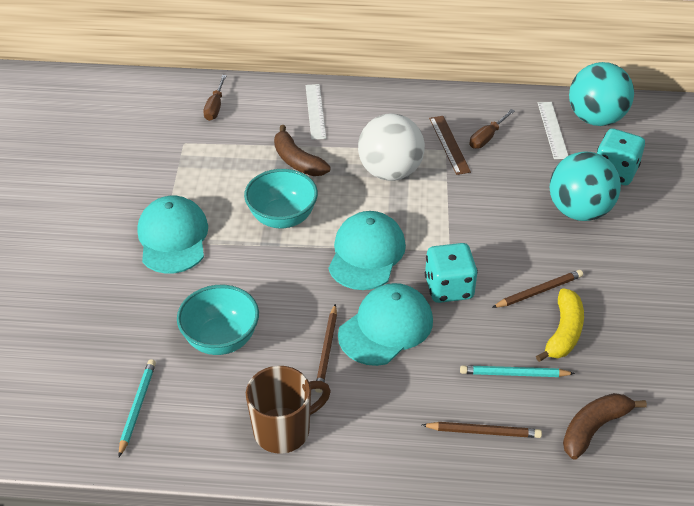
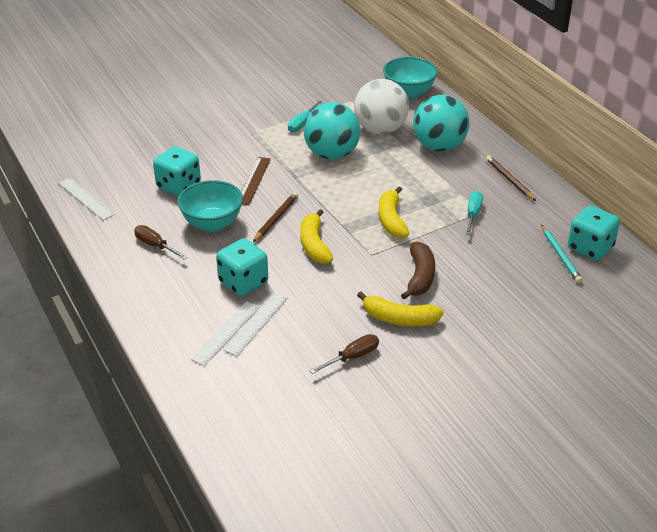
brown banana: [274,125,331,176] [563,393,647,459] = 2 -> [401,242,435,300] = 1
brown mug: [246,366,331,454] = 1 -> none = 0
brown pencil: [315,304,337,393] [422,422,542,438] [492,270,583,308] = 3 -> [253,192,298,242] [486,155,536,201] = 2
turquoise cap: [137,196,208,273] [329,211,406,290] [338,283,433,366] = 3 -> none = 0
turquoise dice: [425,243,478,303] [597,128,645,185] = 2 -> [153,146,201,196] [216,238,268,296] [568,206,620,261] = 3
turquoise pencil: [119,359,156,457] [460,365,575,377] = 2 -> [541,224,583,283] = 1
turquoise screwdriver: none = 0 -> [288,100,322,133] [465,191,483,235] = 2
white ruler: [305,84,326,140] [538,102,568,159] = 2 -> [59,178,115,220] [191,301,260,366] [223,292,288,356] = 3
yellow banana: [536,288,584,362] = 1 -> [300,209,333,264] [357,292,443,326] [378,186,409,239] = 3

